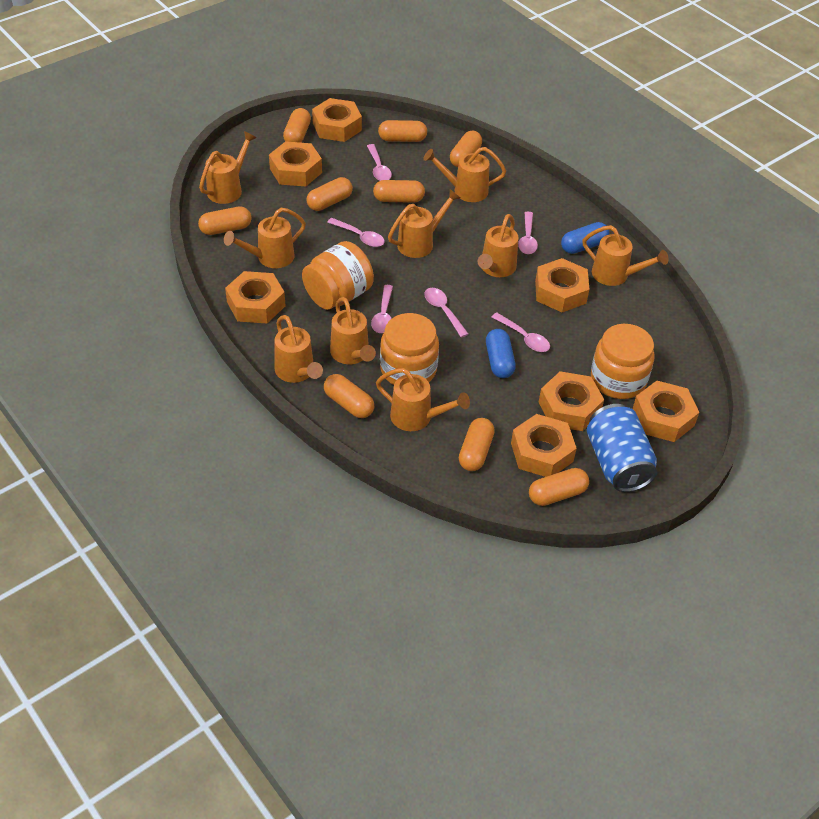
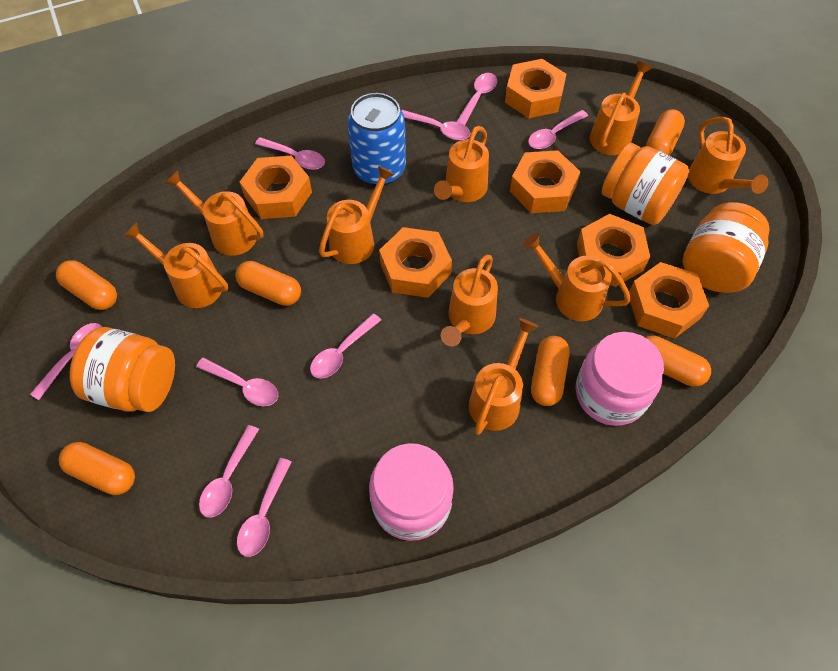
blue capsule: [486,329,516,378] [561,222,609,254] = 2 -> none = 0
orange capsule: [198,206,252,235] [283,108,311,143] [306,177,353,211] [324,374,374,418] [373,180,425,203] [378,120,427,142] [450,131,482,167] [459,418,495,471] [529,468,589,506] = 9 -> [56,260,117,310] [59,442,135,495] [235,261,301,306] [531,336,570,406] [645,336,711,386] [646,109,685,156] = 6
orange nut: [225,271,285,323] [269,141,322,186] [312,98,362,142] [511,414,577,477] [535,258,589,312] [538,371,604,431] [633,381,699,442] = 7 -> [240,156,312,219] [379,227,452,298] [505,59,566,118] [510,150,580,213] [577,214,650,287] [629,262,709,339] = 6
pink jar: none = 0 -> [369,443,454,541] [575,332,664,426] = 2
pink spoon: [327,218,385,247] [367,144,392,181] [371,285,393,333] [424,288,468,338] [492,313,550,352] [518,212,538,254] = 6 -> [30,323,102,400] [196,358,278,407] [199,425,259,518] [237,458,291,557] [255,137,325,170] [310,313,381,379] [402,110,470,140] [456,73,497,125] [528,110,588,149] = 9

